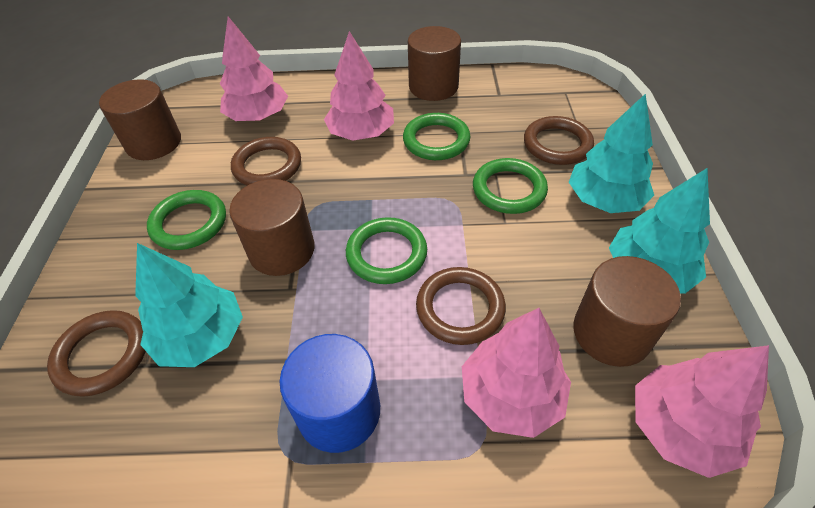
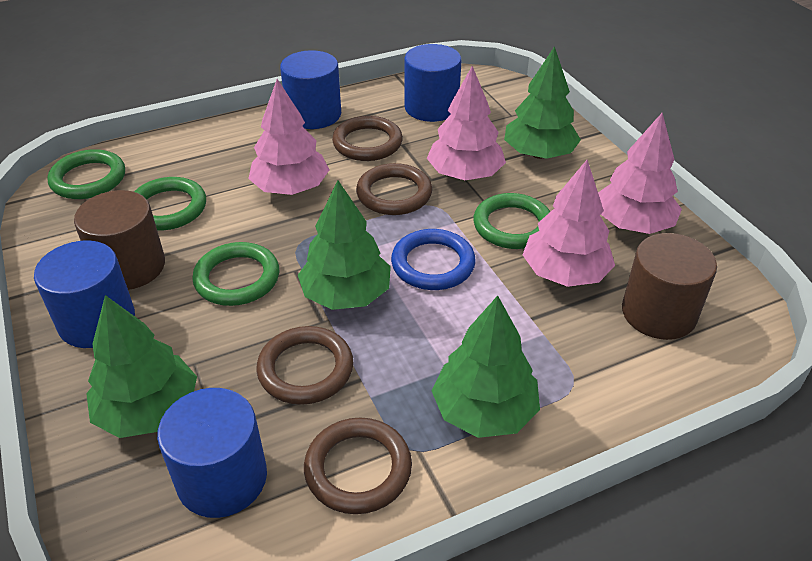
blue cylinder: [279,334,380,453] = 1 -> [34,240,135,348] [157,388,267,518] [280,50,341,129] [404,44,461,122] = 4
blue ring: none = 0 -> [391,229,476,290] = 1
brown cylinder: [99,79,181,160] [229,179,315,276] [408,26,461,101] [573,256,681,367] = 4 -> [74,190,165,290] [622,233,717,340] = 2
green tree: none = 0 -> [86,295,197,438] [298,180,391,310] [431,295,540,438] [504,46,581,159] = 4
turquoise tree: [135,243,243,367] [569,93,654,213] [609,168,710,294] = 3 -> none = 0

